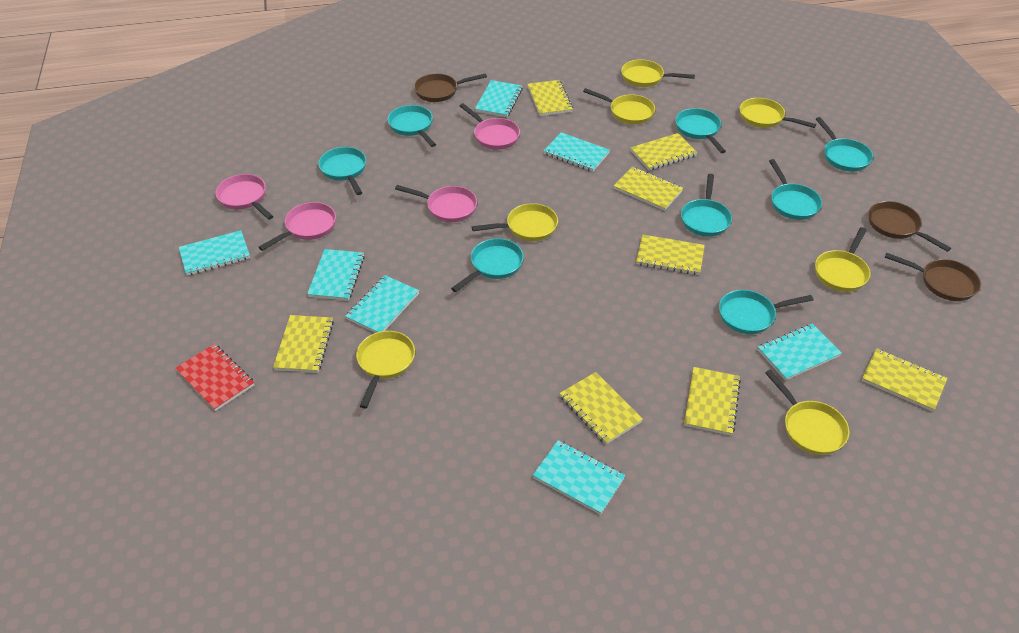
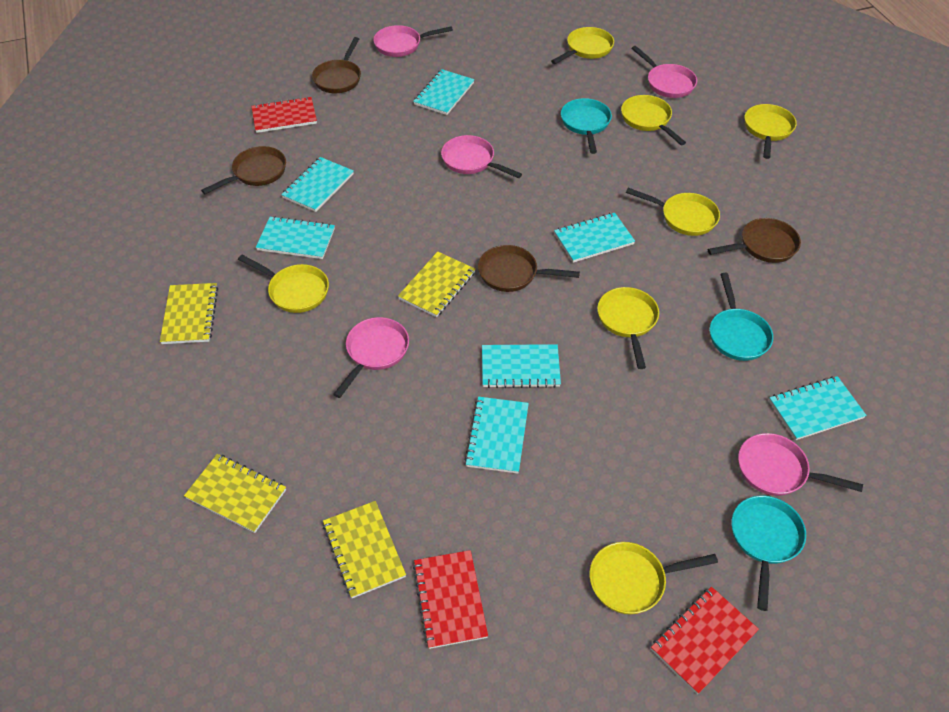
brown pan: [414,73,487,102] [869,201,951,252] [885,253,981,301] = 3 -> [201,146,286,194] [312,37,361,93] [478,245,580,292] [708,218,801,263] = 4
pink pan: [215,174,274,220] [259,202,336,251] [395,185,477,222] [460,103,520,150] = 4 -> [333,317,409,398] [373,25,453,57] [441,135,522,178] [631,46,697,98] [738,433,863,496] = 5
red notebook: [175,344,254,411] = 1 -> [251,96,317,133] [413,550,488,649] [651,587,759,694] = 3
turquoise pan: [318,147,366,195] [388,105,436,147] [451,238,524,292] [675,108,726,153] [681,174,732,237] [719,290,813,334] [769,159,822,220] [816,117,873,172] = 8 -> [561,98,612,154] [710,273,773,361] [731,496,806,611] = 3
yellow notebook: [273,315,334,373] [528,80,573,116] [560,372,643,444] [614,167,683,211] [630,133,697,170] [636,234,705,275] [684,367,741,436] [862,348,947,412] = 8 -> [160,283,218,344] [184,454,286,533] [323,501,406,598] [398,251,475,317] = 4

